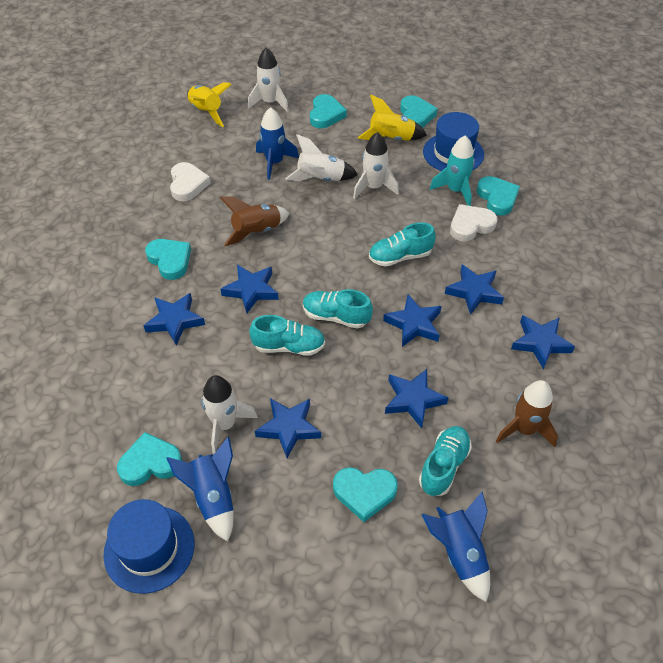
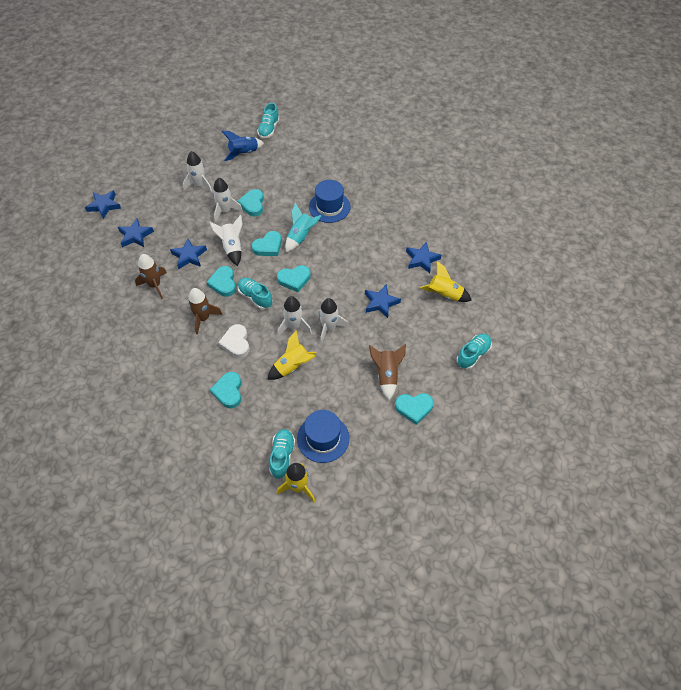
blue rocket: [167,437,234,542] [256,107,299,180] [422,492,490,602] = 3 -> [222,131,264,161] = 1
blue star: [144,293,205,346] [220,265,279,313] [255,398,321,458] [383,295,442,347] [385,369,448,428] [445,265,504,315] [511,315,575,369] = 7 -> [85,190,121,219] [118,218,154,247] [170,238,207,269] [365,284,401,318] [406,242,441,273] = 5
brown rocket: [220,197,290,246] [496,380,558,447] = 2 -> [135,254,167,299] [188,288,223,334] [369,344,406,400] = 3
white heart: [170,162,211,201] [450,204,497,242] = 2 -> [218,324,250,358] = 1
white rocket: [201,375,258,454] [248,47,289,112] [285,134,358,181] [353,132,399,199] = 4 -> [183,151,213,193] [209,215,243,266] [213,178,243,222] [277,296,312,336] [318,298,349,344] = 5
yellow rocket: [187,82,232,127] [358,95,427,141] = 2 -> [267,330,316,380] [277,463,315,502] [420,261,472,302] = 3

